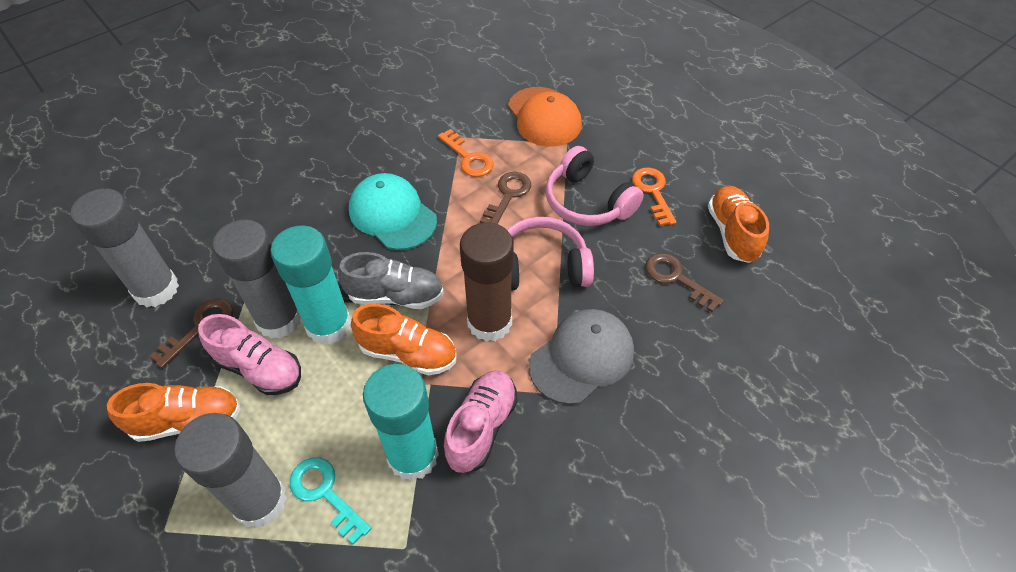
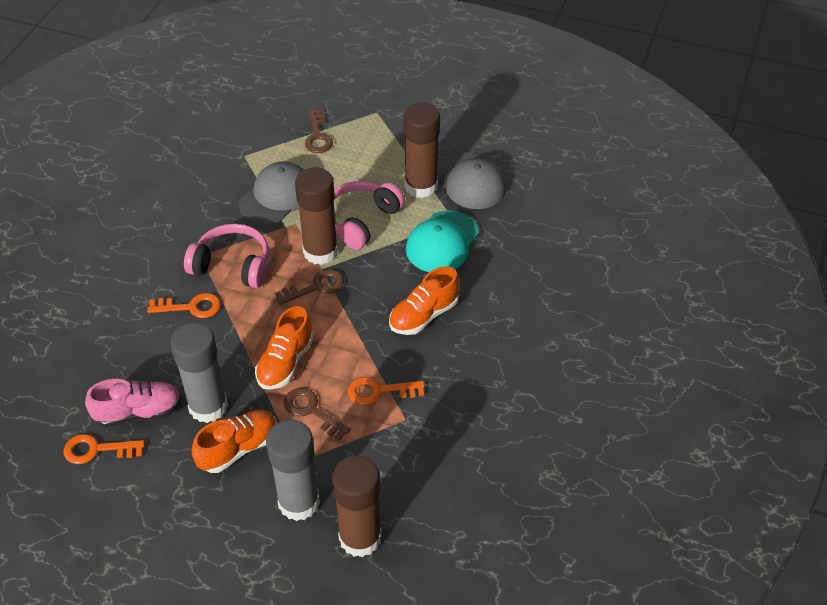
brown glue stick: [460,222,514,342] = 1 -> [295,167,338,265] [332,456,382,557] [403,102,440,198] = 3
grey cap: [529,309,634,405] = 1 -> [239,161,304,225] [437,152,506,209] = 2
grey glue stick: [70,188,179,307] [174,413,287,528] [213,220,301,339] = 3 -> [170,322,228,423] [266,419,320,521] = 2
grey shoe: [338,252,444,309] = 1 -> none = 0
orange cap: [508,87,582,147] = 1 -> none = 0
orange key: [438,129,494,177] [632,167,677,226] = 2 -> [63,434,145,464] [147,293,221,318] [348,377,425,405] = 3
pink shoe: [198,314,301,395] [443,370,518,473] = 2 -> [85,379,182,427] = 1
turquoise glue stick: [271,225,351,345] [363,364,439,481] = 2 -> none = 0
turquoise key: [290,457,371,545] = 1 -> none = 0

